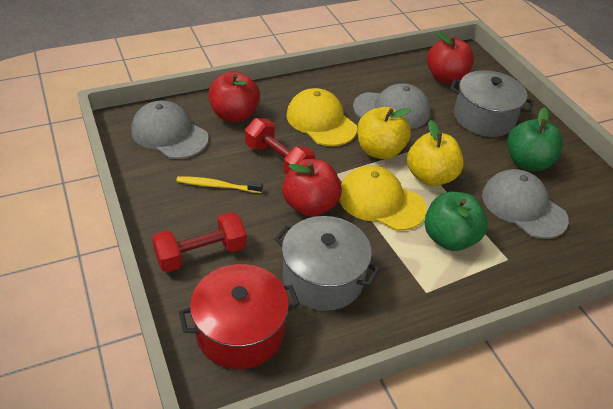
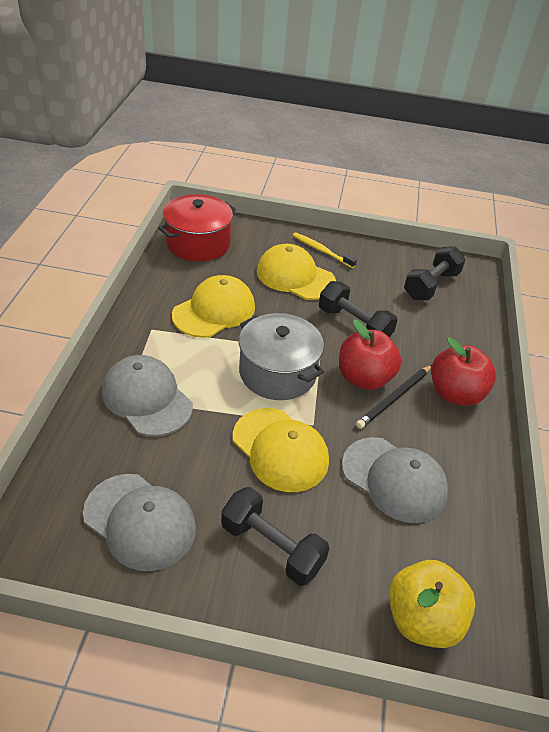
black dumbbell: none = 0 -> [221,487,329,586] [319,281,398,337] [404,246,466,300] = 3
black pencil: none = 0 -> [356,365,432,429] = 1
green apple: [425,191,488,251] [507,107,563,171] = 2 -> none = 0
grey pot: [274,216,380,311] [450,70,534,137] = 2 -> [239,313,324,400] = 1
red apple: [208,71,260,122] [282,159,342,216] [427,32,474,84] = 3 -> [339,320,401,390] [431,337,496,406] = 2
red dumbbell: [152,212,246,272] [245,118,315,175] = 2 -> none = 0
yellow apple: [357,107,411,159] [407,120,464,186] = 2 -> [389,560,475,648] = 1
yellow cap: [286,88,357,146] [339,165,426,231] = 2 -> [172,275,255,338] [233,408,329,492] [257,244,336,300] = 3

